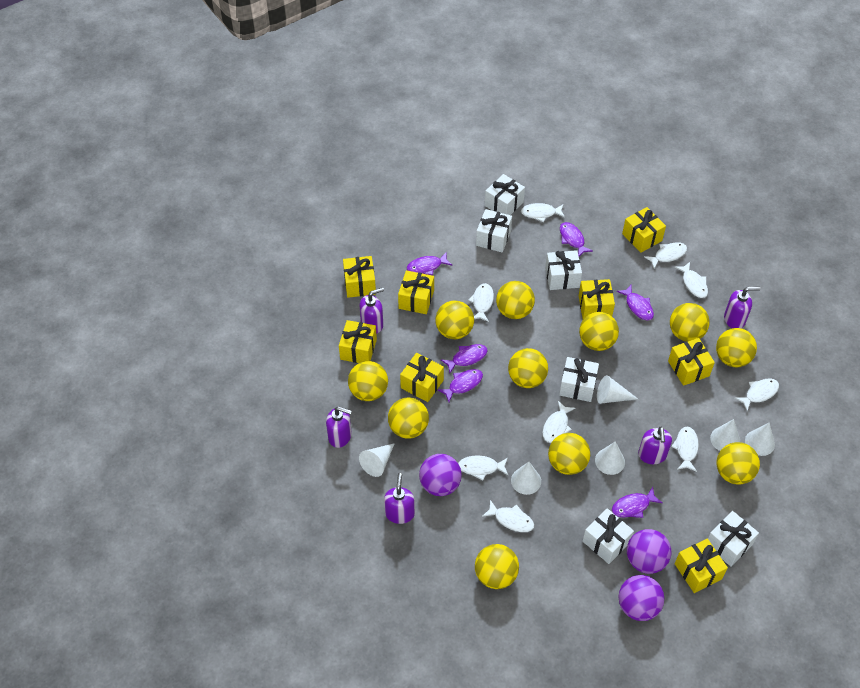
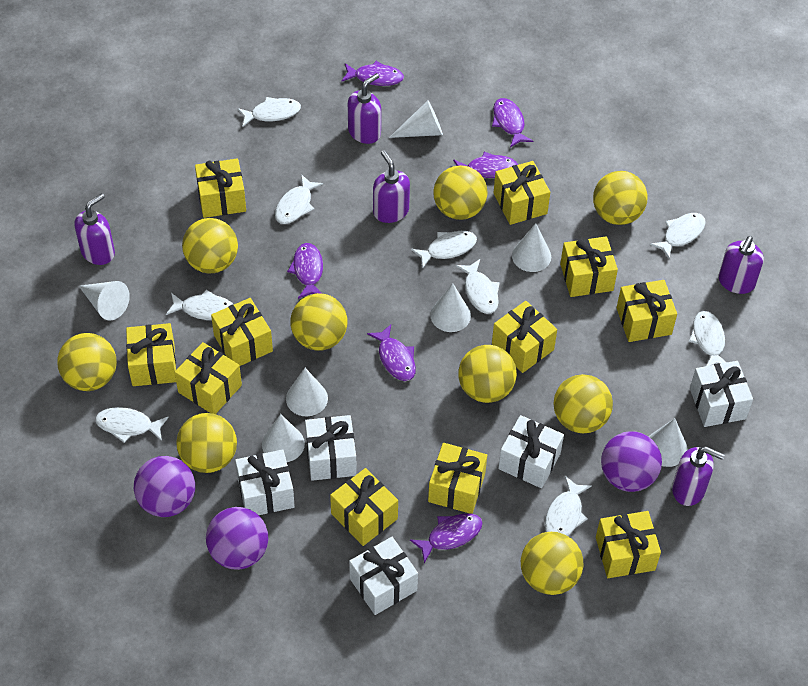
white cone: [359,443,395,477] [511,462,541,495] [595,442,625,475] [597,375,638,404] [710,419,740,451] [745,423,775,456] = 6 -> [79,281,130,321] [262,414,305,462] [286,368,328,416] [389,101,443,138] [430,283,471,332] [512,223,551,272] [649,418,688,467] = 7
white gift: [476,209,512,253] [485,174,525,215] [545,250,582,290] [559,357,599,402] [583,508,634,564] [708,511,759,567] = 6 -> [235,449,295,515] [305,415,357,481] [349,537,418,615] [498,415,564,488] [690,361,753,427] = 5
yellow ball: [348,361,388,401] [388,397,429,439] [435,301,474,339] [475,544,519,589] [496,281,535,319] [508,348,548,388] [548,433,590,475] [579,312,619,351] [670,303,710,342] [716,328,757,367] [716,442,760,485] = 11 -> [57,333,116,391] [176,413,237,473] [182,218,238,273] [290,293,348,351] [433,165,488,220] [458,345,517,403] [521,532,583,595] [554,374,613,433] [593,171,647,225] = 9
yellow gift: [339,320,377,363] [343,256,376,298] [398,270,434,314] [400,353,444,402] [579,279,615,319] [622,207,666,253] [668,338,715,386] [675,538,728,593] = 8 -> [126,323,176,386] [174,342,242,414] [195,158,246,218] [211,298,273,366] [330,468,398,546] [428,443,487,514] [492,301,557,373] [493,161,550,225] [560,236,618,297] [596,511,661,578] [617,280,677,342] = 11

